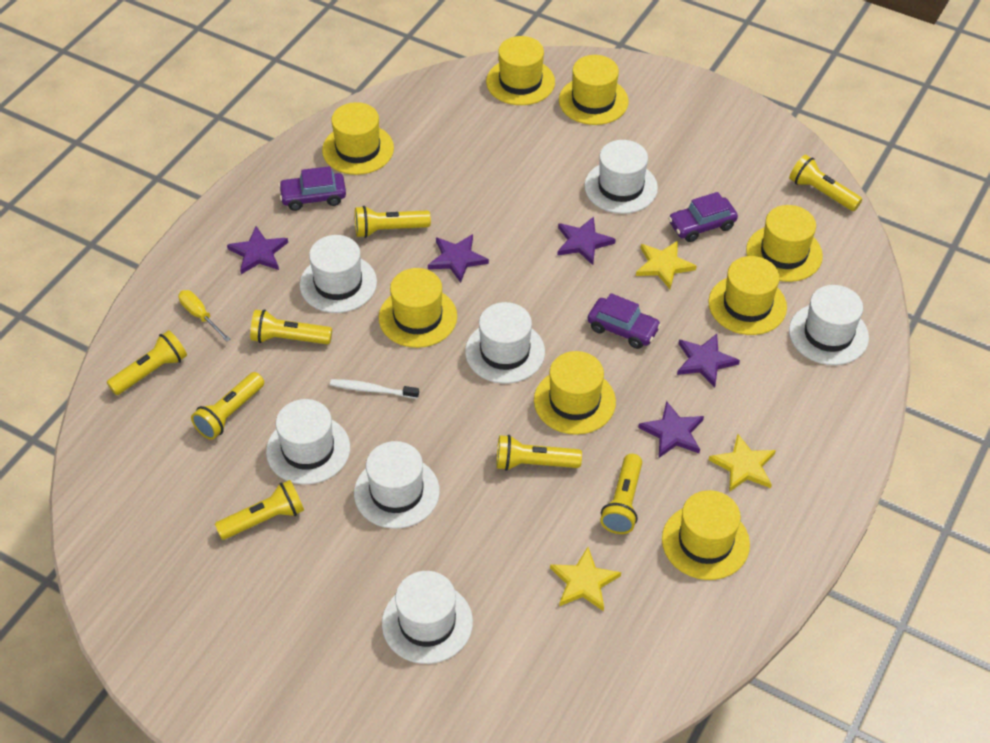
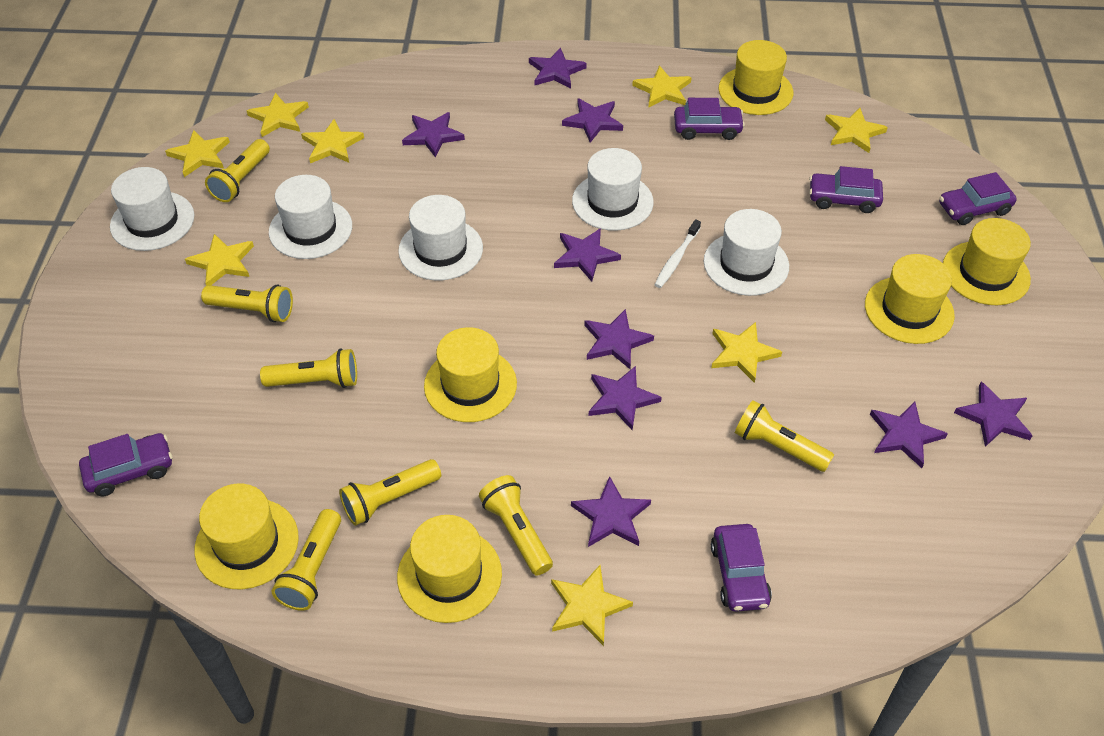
purple car: [278,166,346,211] [588,293,661,349] [668,192,738,242] = 3 -> [79,433,172,496] [674,98,745,140] [711,524,772,612] [809,166,883,213] [939,172,1017,225] = 5
purple star: [227,226,288,274] [428,234,489,283] [557,217,616,265] [638,401,704,458] [677,334,740,388] = 5 -> [402,112,465,158] [529,47,587,89] [554,228,621,281] [562,98,623,143] [571,476,651,547] [584,309,654,369] [589,366,662,430] [870,401,948,468] [954,382,1033,447] = 9
white hat: [266,399,350,485] [300,235,377,313] [354,441,440,529] [382,571,473,664] [465,302,545,384] [584,140,658,214] [789,285,869,365] = 7 -> [110,167,195,251] [269,175,352,259] [398,195,483,280] [572,148,654,231] [704,209,789,296] = 5
yellow flashlight: [107,330,187,395] [191,372,264,440] [215,480,304,540] [250,309,332,344] [355,206,431,238] [496,435,582,471] [600,454,642,534] [789,154,862,211] = 8 -> [201,285,293,322] [205,139,270,202] [260,348,357,388] [272,509,341,611] [339,459,441,526] [479,475,553,576] [735,400,834,472] = 7
yellow hat: [322,102,394,175] [379,268,457,348] [486,36,555,105] [534,351,616,435] [559,55,628,125] [662,490,750,580] [708,256,787,335] [746,205,823,282] = 8 -> [194,483,299,589] [397,515,502,623] [424,327,517,422] [718,40,793,115] [865,254,955,344] [943,218,1031,305] = 6
yellow screwdriver: [178,290,230,342] = 1 -> none = 0
yellow star: [550,547,621,611] [636,241,697,289] [709,434,776,492] = 3 -> [165,130,230,177] [185,234,254,286] [247,93,309,137] [301,119,364,163] [551,565,633,646] [632,66,692,108] [711,322,782,383] [825,108,888,153] = 8

